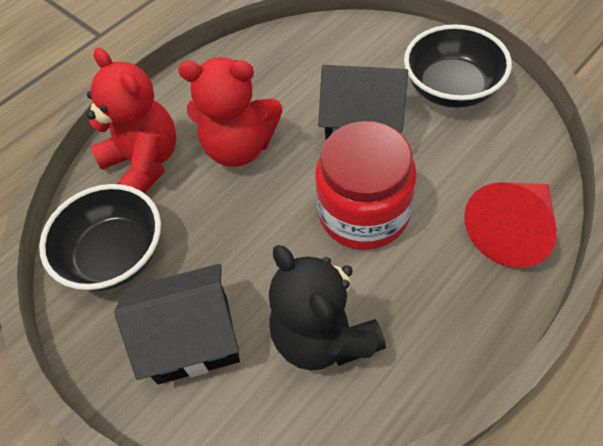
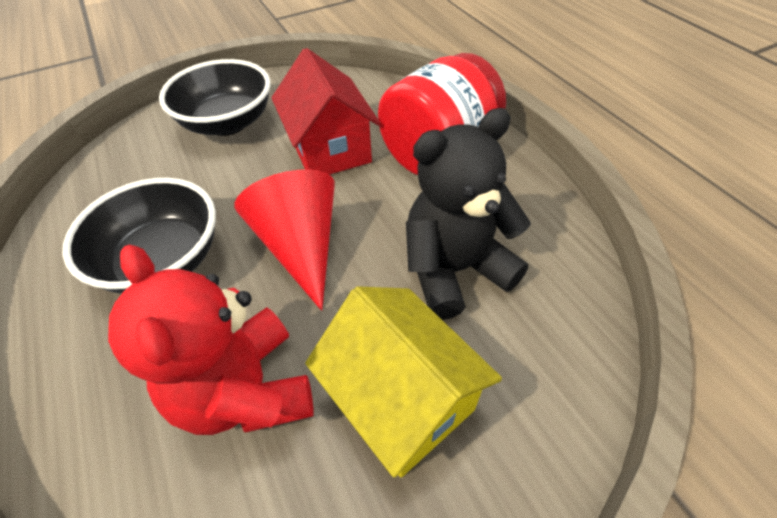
black house: [114,264,240,384] [318,65,408,141] = 2 -> none = 0
red house: none = 0 -> [272,48,380,175] = 1
red teddy bear: [87,48,177,194] [178,57,282,167] = 2 -> [108,245,314,435] = 1
yellow house: none = 0 -> [305,286,502,477] = 1

